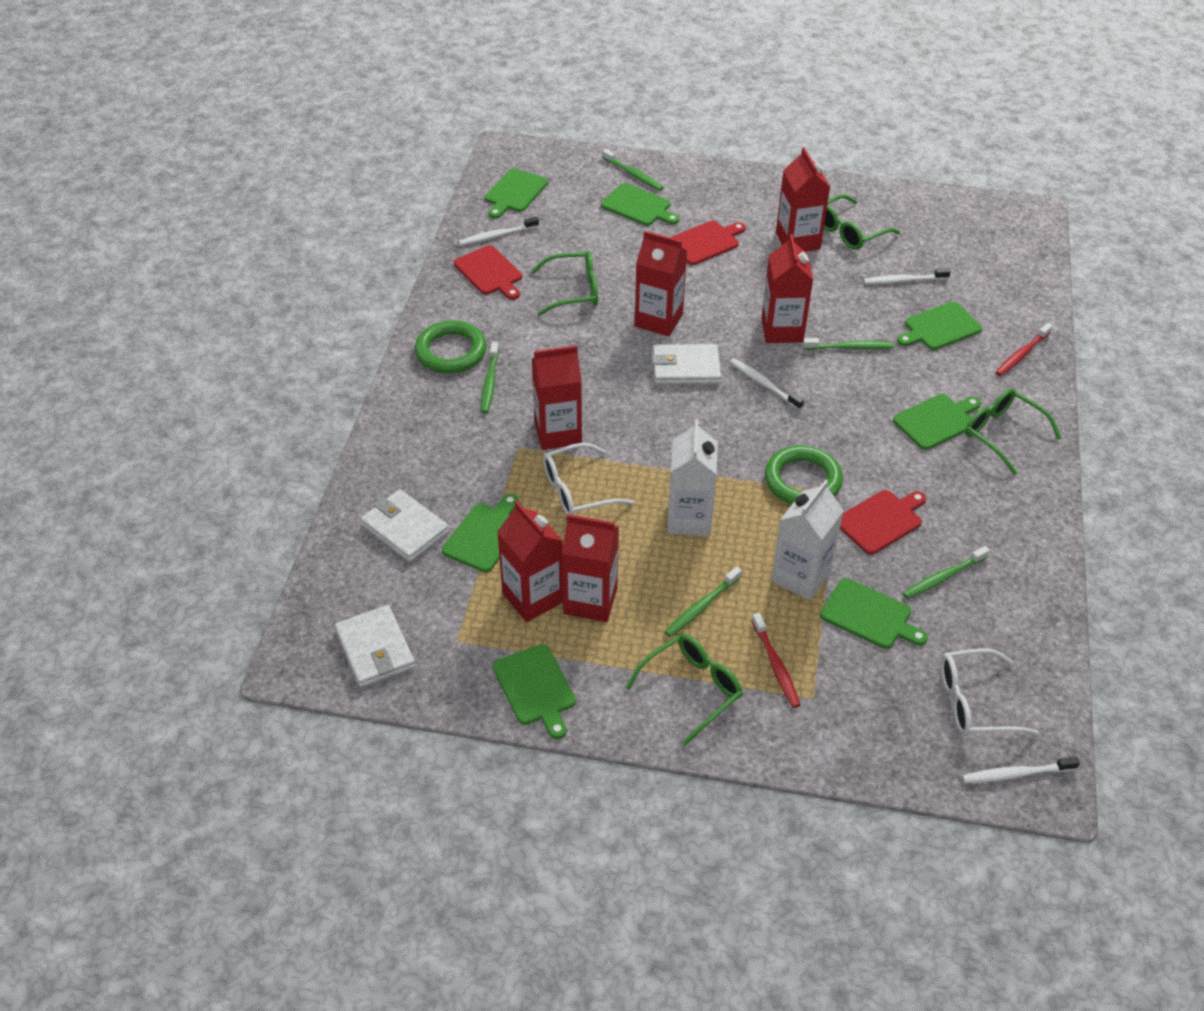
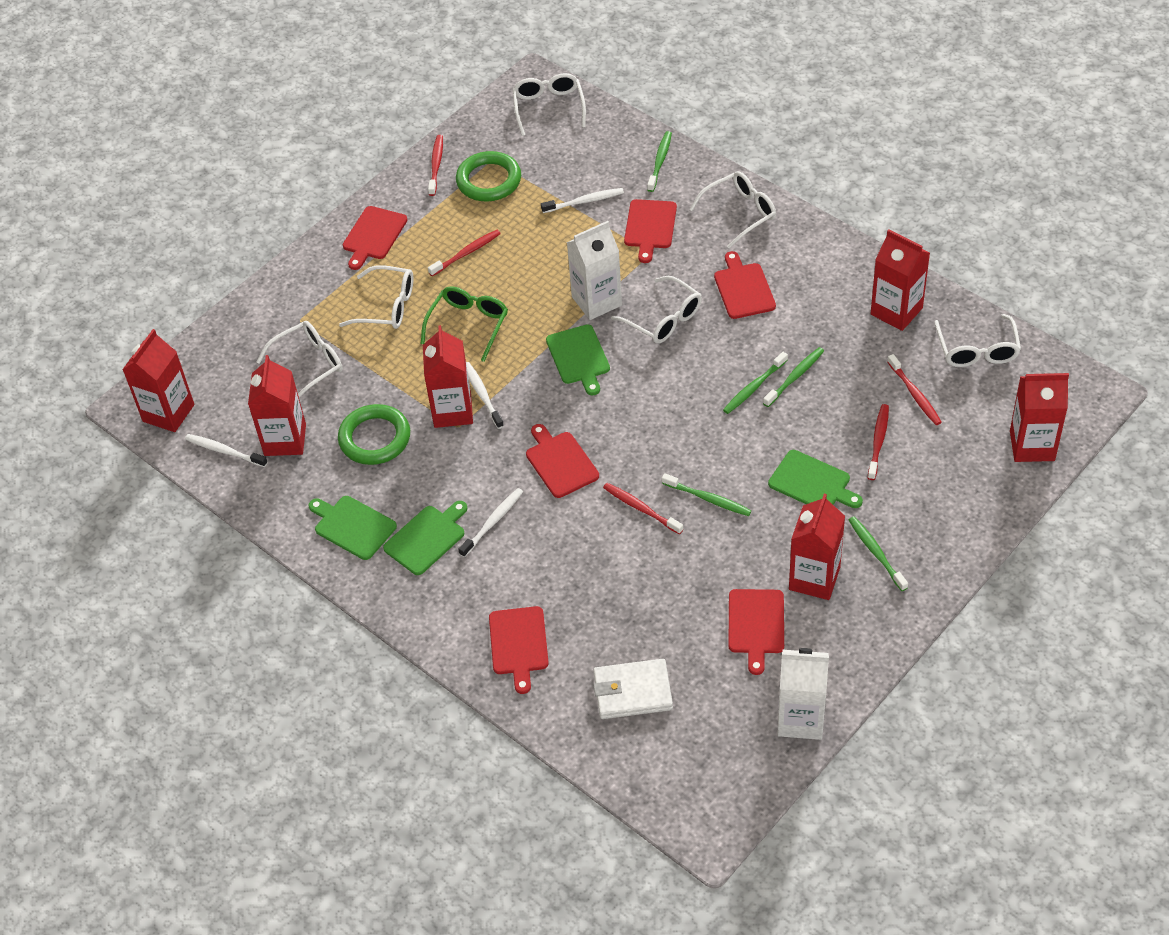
green cutting board: [442,494,519,572] [485,168,548,219] [493,644,576,739] [601,183,679,226] [820,578,928,649] [893,394,981,450] [897,302,982,350] = 7 -> [308,496,397,560] [383,501,468,575] [546,324,610,395] [768,450,863,508] = 4
green glasses: [531,251,598,316] [626,634,743,745] [824,194,900,250] [965,388,1061,475] = 4 -> [421,286,508,362] = 1
red cutting board: [454,245,522,300] [670,221,746,265] [840,490,926,555] = 3 -> [343,206,407,270] [489,606,549,694] [526,424,599,498] [624,199,677,263] [714,251,776,319] [728,589,784,675] = 6
red toothbrush: [752,613,800,708] [996,323,1053,376] = 2 -> [428,135,443,196] [428,230,501,276] [603,483,683,535] [868,404,889,480] [887,354,942,425] = 5
white glasses: [543,443,634,515] [941,649,1039,736] = 2 -> [257,321,343,398] [339,265,413,329] [513,73,586,136] [611,276,702,344] [689,171,776,249] [935,314,1021,367] = 6
white wallet: [335,605,415,688] [360,489,449,562] [652,344,721,385] = 3 -> [593,659,673,719] = 1

